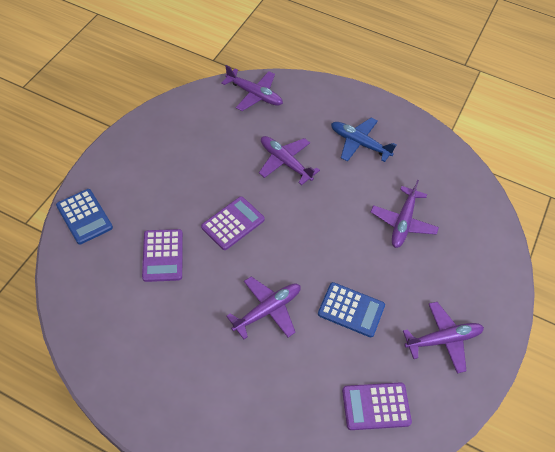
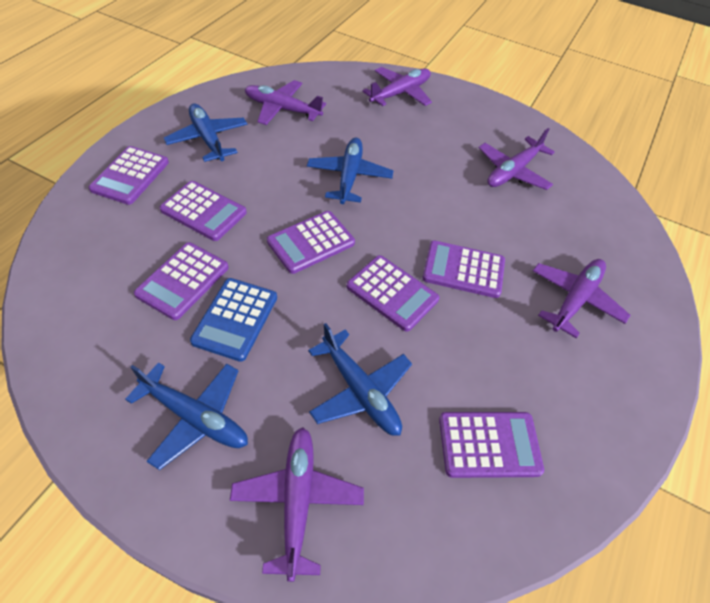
blue calculator: [56,189,113,245] [318,282,385,337] = 2 -> [190,278,277,362] = 1
blue plane: [331,117,397,162] = 1 -> [125,362,248,470] [164,103,248,162] [307,138,394,204] [308,323,412,436] = 4
purple calculator: [142,229,183,282] [201,197,265,250] [342,382,412,430] = 3 -> [88,146,169,205] [134,242,229,320] [159,181,247,241] [267,211,355,274] [347,255,439,332] [422,240,505,298] [439,412,544,478] = 7

